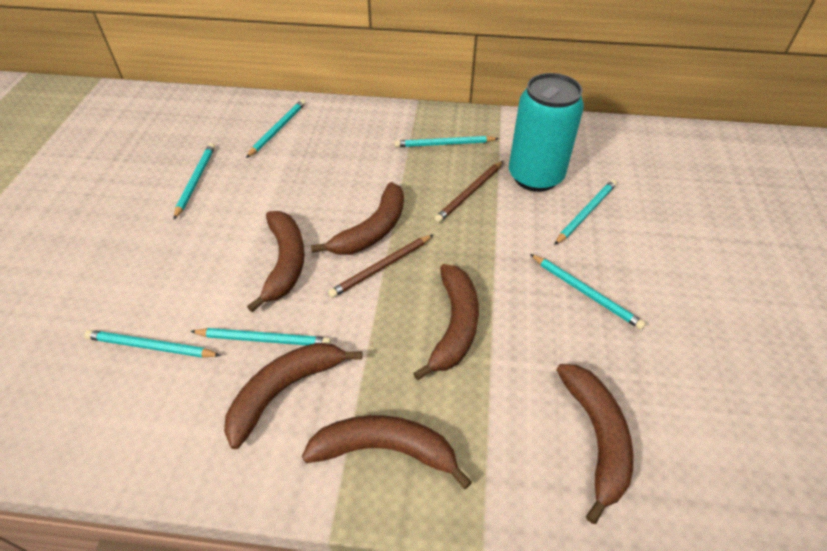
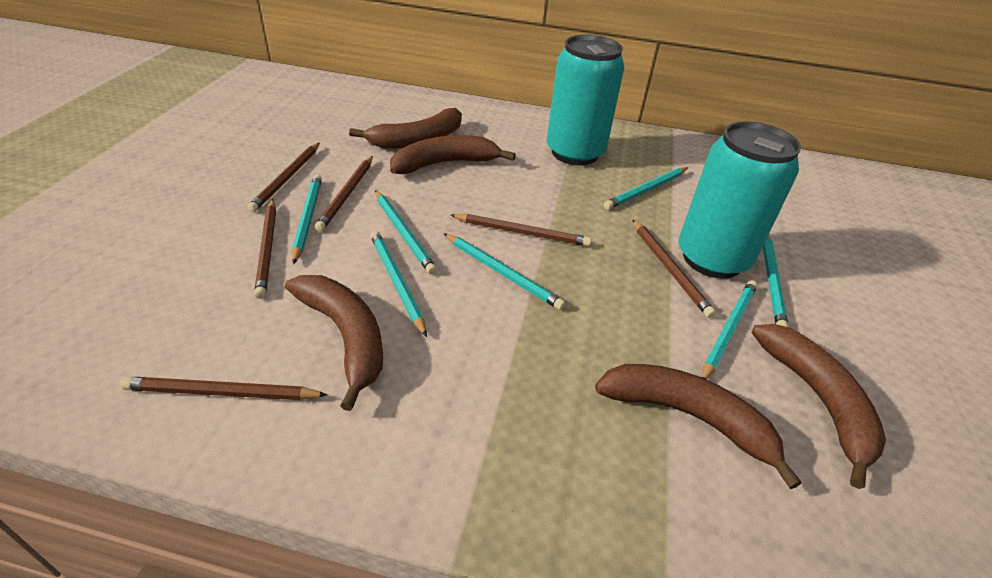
brown banana: [224,343,362,449] [247,211,305,312] [302,415,472,489] [311,182,404,255] [413,264,479,380] [556,364,633,524] = 6 -> [285,275,383,411] [349,108,462,149] [390,135,516,174] [595,364,801,489] [752,324,886,489] = 5
brown pencil: [328,234,434,298] [434,161,503,223] = 2 -> [120,376,328,400] [247,142,320,212] [254,199,276,299] [315,156,373,232] [450,214,592,246] [632,219,716,318] = 6
turquoise can: [509,73,584,192] = 1 -> [547,35,624,165] [679,122,801,279] = 2

